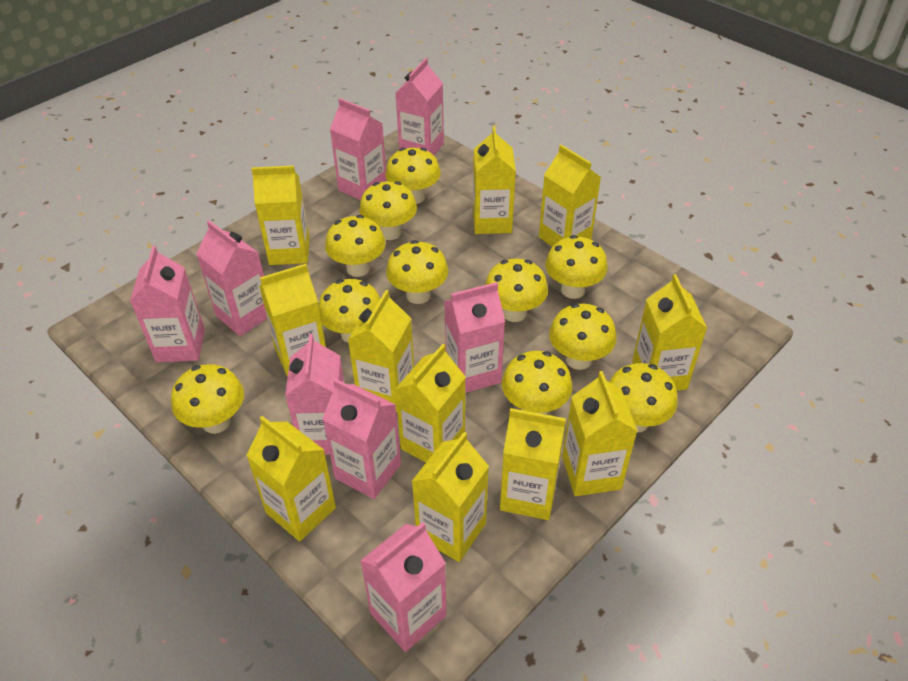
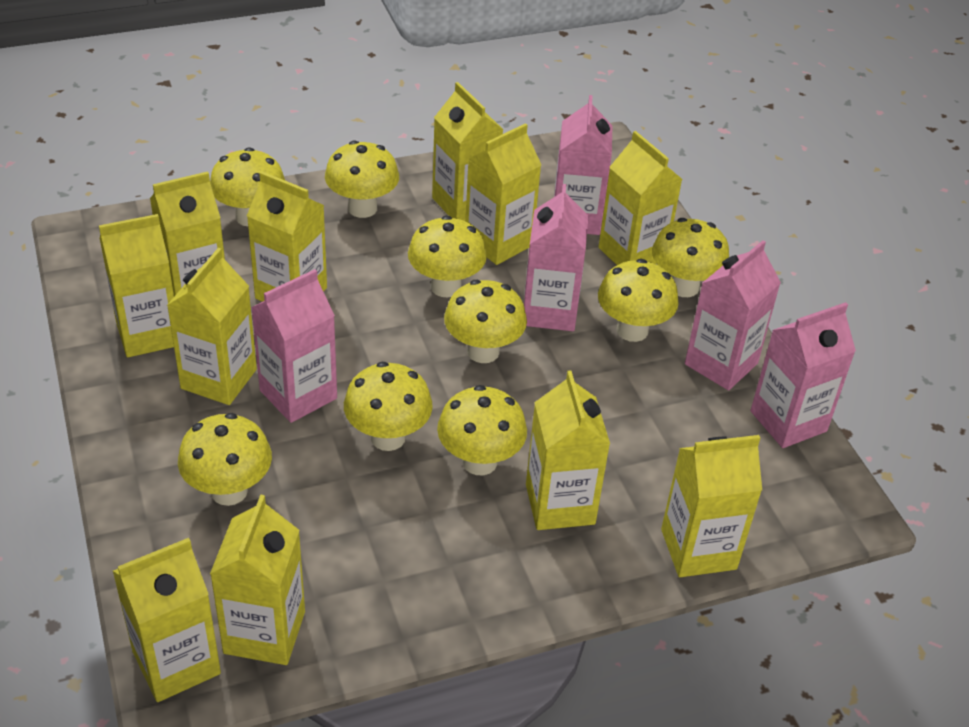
pink carton: [130,246,205,362] [196,221,267,336] [285,334,345,455] [322,379,401,499] [330,98,387,201] [360,522,447,652] [396,58,444,155] [444,282,505,393] = 8 -> [251,269,337,423] [524,184,588,331] [554,95,612,235] [685,240,781,390] [750,302,856,448] = 5
yellow mushroom: [171,364,244,434] [319,279,380,343] [325,215,386,277] [359,181,417,240] [385,148,441,204] [386,240,448,304] [485,259,548,322] [502,351,572,415] [545,235,607,299] [549,303,617,370] [610,363,678,433] = 11 -> [178,413,272,506] [210,147,285,226] [325,140,399,218] [344,362,433,451] [408,216,487,297] [437,385,527,475] [444,280,527,363] [598,259,679,342] [652,218,729,297] = 9

